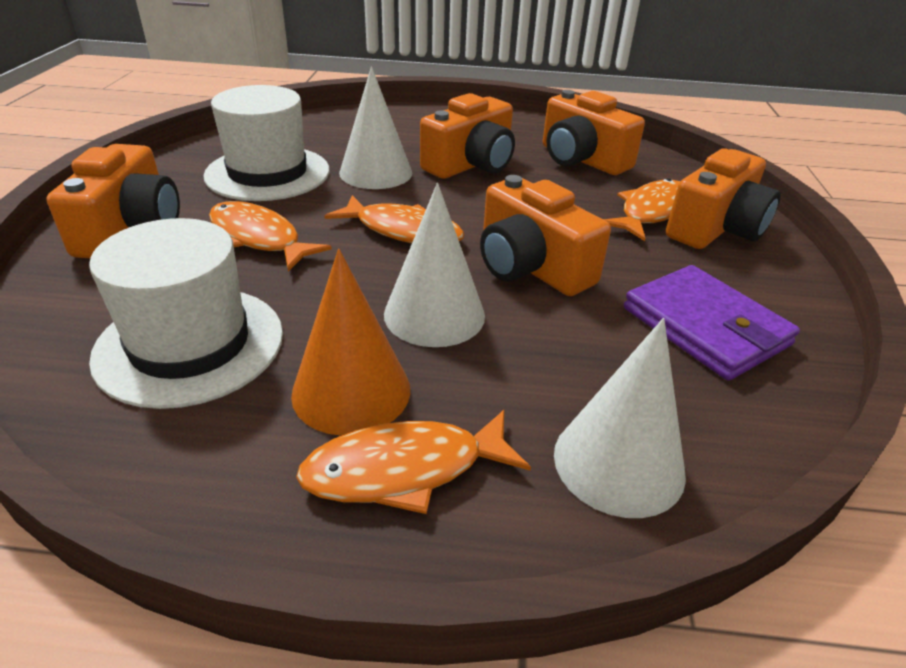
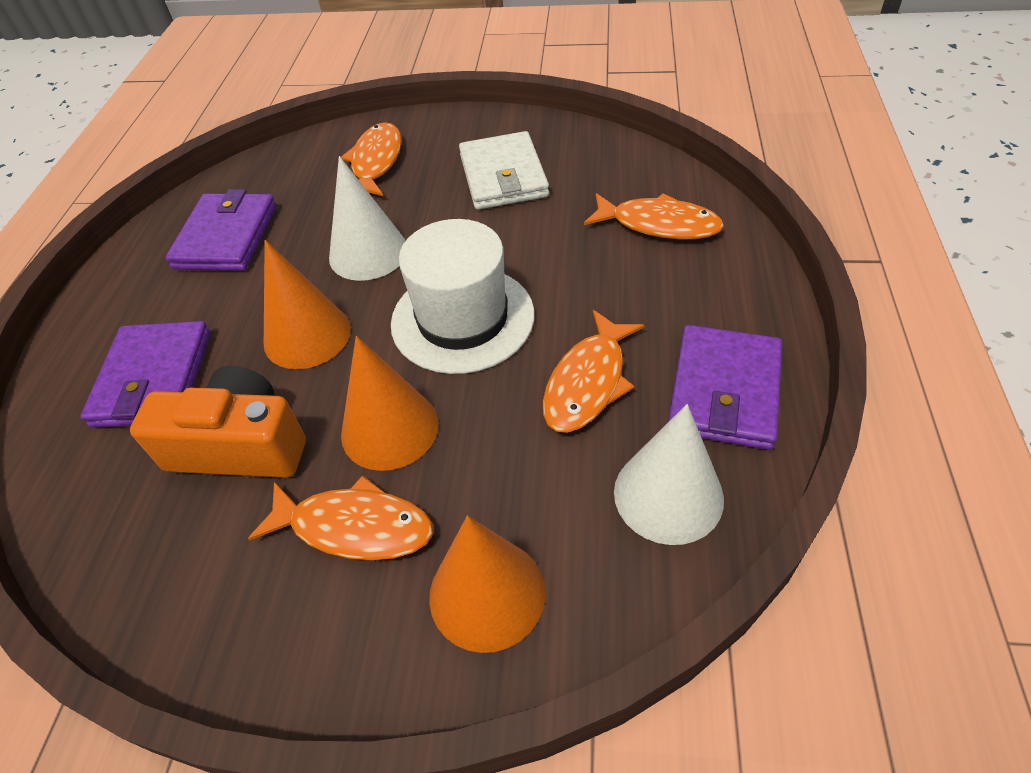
orange camera: [46,144,180,258] [420,93,515,179] [480,175,611,296] [543,90,645,175] [666,148,781,249] = 5 -> [130,366,306,478] = 1
orange cone: [291,249,410,436] = 1 -> [264,240,351,369] [341,336,438,471] [429,516,545,653] = 3
purple wallet: [624,265,800,381] = 1 -> [80,321,211,428] [165,189,277,271] [668,325,782,450] = 3
white cone: [339,66,412,189] [384,183,485,347] [554,318,686,518] = 3 -> [329,156,406,281] [614,404,724,545] = 2
white hat: [89,218,283,409] [204,85,329,201] = 2 -> [391,219,534,374] = 1
white wallet: none = 0 -> [459,131,549,210] = 1

